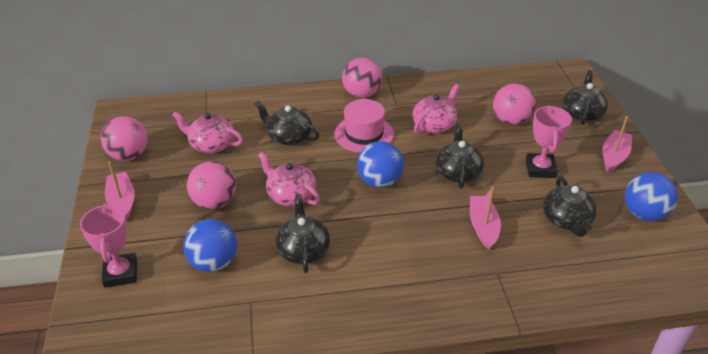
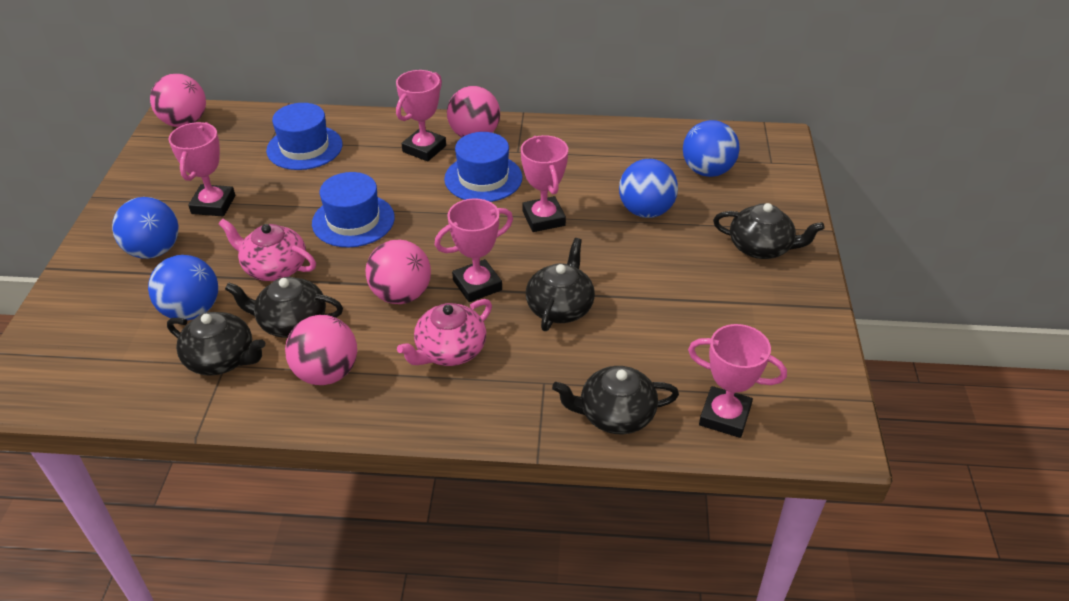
blue ball: [183,219,237,272] [357,141,404,188] [625,172,678,221] = 3 -> [112,197,179,259] [148,255,218,320] [619,159,678,218] [683,120,740,177] = 4
blue hat: none = 0 -> [266,103,343,170] [312,172,395,247] [444,132,522,202] = 3
pink boat: [105,161,135,221] [470,187,501,249] [602,116,632,172] = 3 -> none = 0
pink hat: [334,99,394,153] = 1 -> none = 0
pink teapot: [172,111,243,153] [258,152,320,206] [412,84,459,134] = 3 -> [219,219,316,281] [397,299,492,366] = 2
pink trophy: [80,203,137,288] [526,106,572,178] = 2 -> [169,122,235,216] [396,70,446,161] [434,198,513,302] [521,135,568,232] [688,324,787,438] = 5

